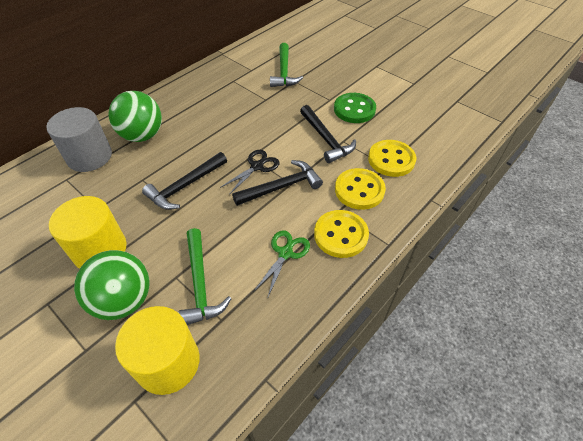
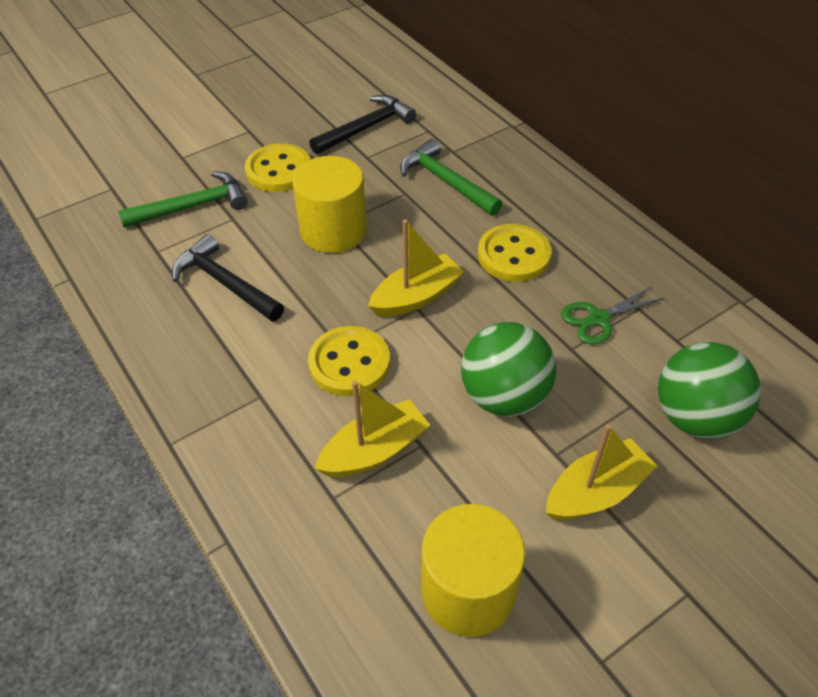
black hammer: [142,152,227,210] [232,160,323,206] [300,105,356,163] = 3 -> [172,234,284,321] [309,95,416,155] = 2
black scissors: [220,150,279,195] = 1 -> none = 0
green button: [334,93,376,123] = 1 -> none = 0
grey cylinder: [46,107,112,172] = 1 -> none = 0
yellow boat: none = 0 -> [315,380,430,477] [368,219,464,317] [546,424,658,520] = 3

